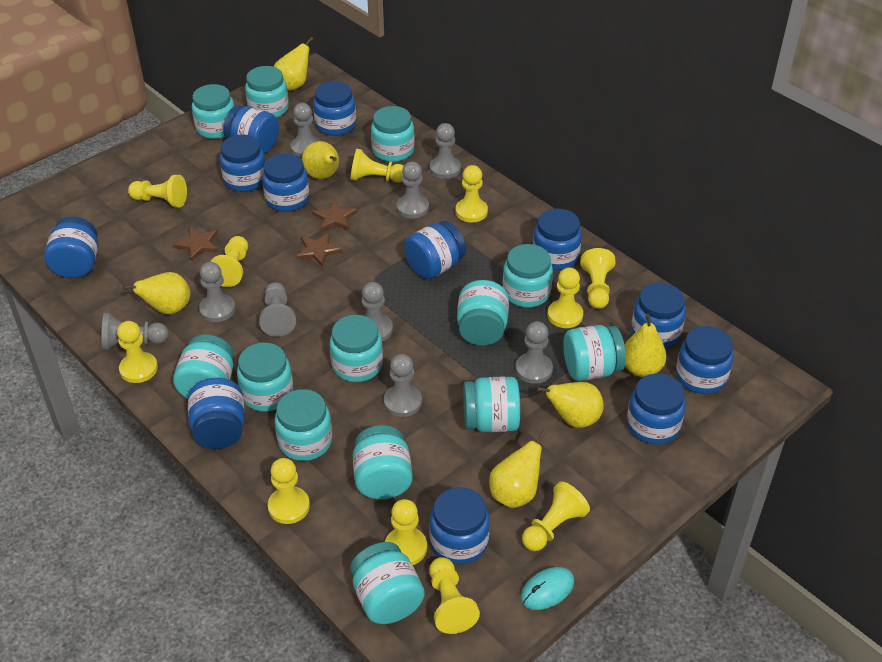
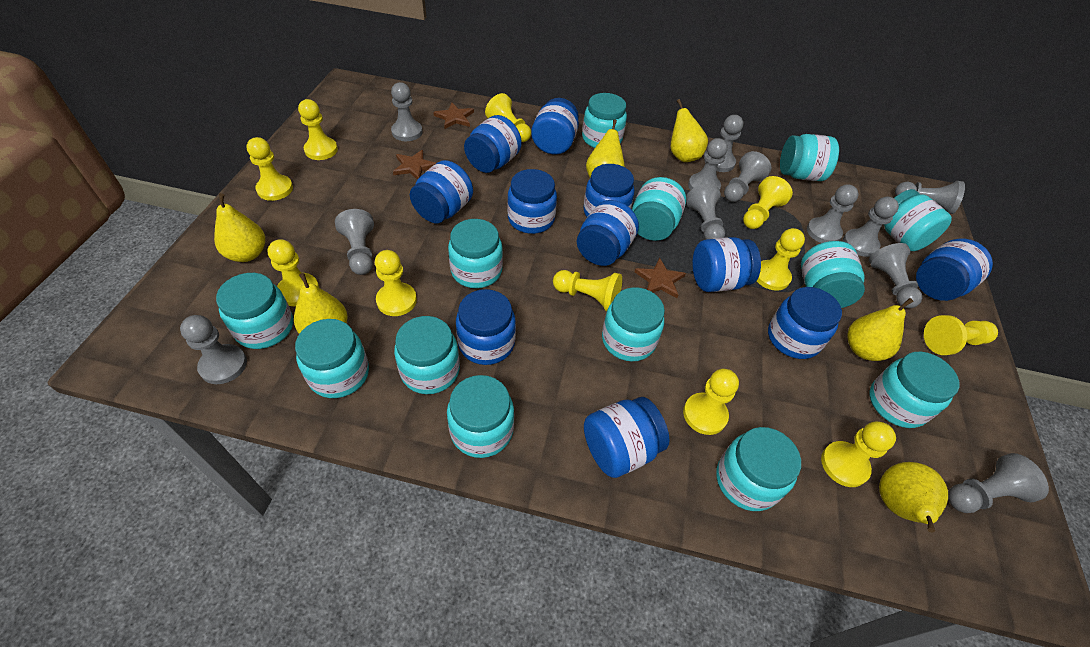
blue jar: [44,217,98,278] [188,378,245,449] [220,134,265,192] [223,105,279,154] [262,153,309,212] [313,81,356,136] [404,221,466,279] [429,487,490,565] [533,209,582,270] [627,374,686,444] [631,283,686,348] [676,326,733,394] = 12 -> [410,160,473,223] [456,289,516,365] [464,115,522,173] [507,169,557,234] [531,98,579,155] [577,200,639,266] [584,164,634,217] [584,397,670,478] [692,237,761,292] [768,287,842,359] [916,239,993,301] = 11
grey pawn: [101,313,169,350] [199,262,236,322] [259,282,296,337] [291,103,320,157] [362,282,393,341] [384,354,422,417] [397,161,429,219] [430,123,461,179] [515,321,553,384] = 9 -> [180,315,247,384] [335,209,374,275] [391,82,423,141] [686,184,725,240] [688,138,728,190] [705,115,743,172] [724,151,772,202] [807,184,859,243] [843,197,899,257] [869,243,922,308] [895,181,965,214] [948,453,1049,513] = 12
turquoise mouse: [521,567,574,610] = 1 -> none = 0

